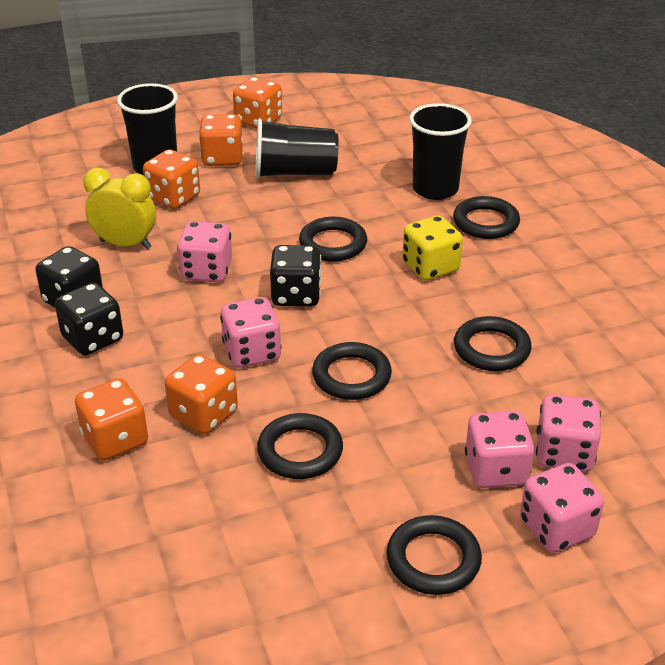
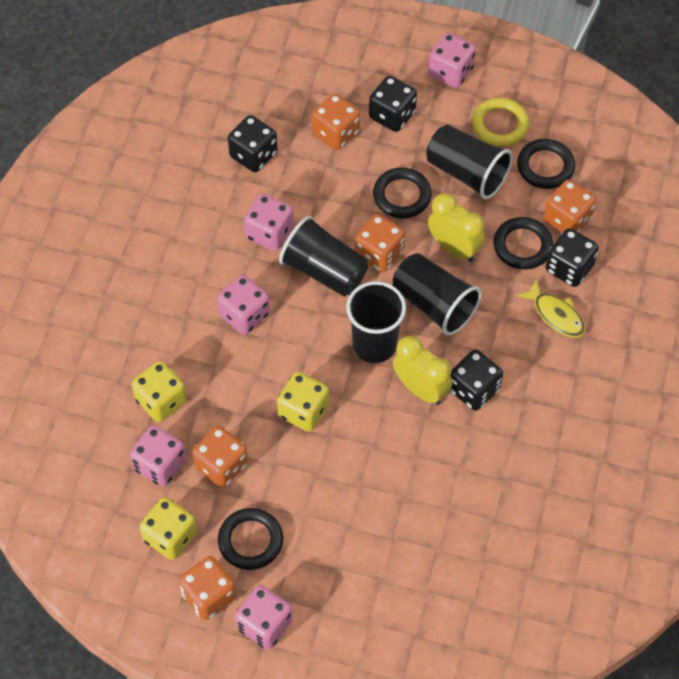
black cup: [117,83,178,176] [256,118,339,178] [409,103,472,200] = 3 -> [279,216,368,297] [346,281,406,363] [393,253,482,335] [426,124,513,199] = 4
black dice: [36,246,103,307] [55,283,123,355] [270,245,322,307] = 3 -> [228,115,278,172] [369,76,417,132] [450,350,503,411] [546,228,599,287] = 4
black ring: [257,413,343,479] [299,217,367,261] [312,342,392,400] [386,515,482,595] [453,196,520,239] [454,316,532,371] = 6 -> [218,508,283,570] [373,167,432,219] [494,217,553,270] [517,139,575,189] = 4
yellow clock: [83,168,156,249] = 1 -> [393,336,452,405] [428,193,485,262] = 2
yellow dice: [402,216,463,281] = 1 -> [132,361,187,422] [139,497,197,560] [277,372,329,432] = 3
yellow fish: none = 0 -> [517,279,585,338] = 1
yellow ring: none = 0 -> [472,98,529,147] = 1

